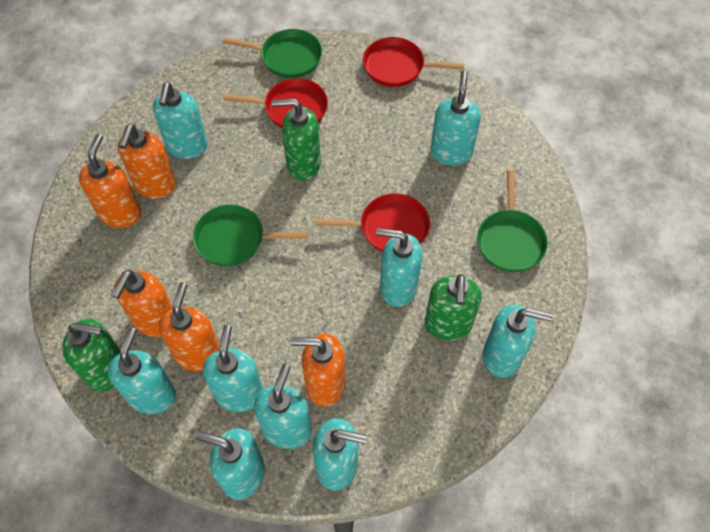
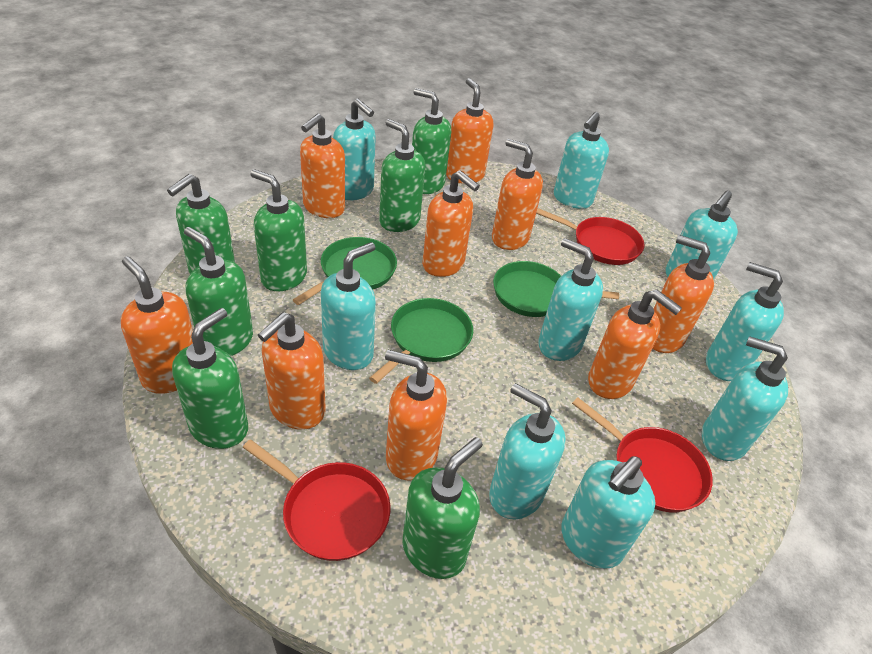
green soap dispenser: [62,319,120,392] [272,98,321,181] [425,274,482,341] = 3 -> [167,174,235,274] [172,308,248,449] [184,227,253,356] [250,169,307,291] [379,119,425,232] [402,437,483,579] [412,88,451,194] = 7
orange soap dispenser: [79,134,142,228] [111,270,173,337] [118,124,176,199] [159,282,220,371] [291,334,345,407] = 5 -> [121,256,193,394] [258,312,326,430] [300,114,345,218] [385,350,447,480] [422,170,480,277] [446,78,493,184] [492,139,543,250] [588,290,682,399] [652,235,714,353] = 9

